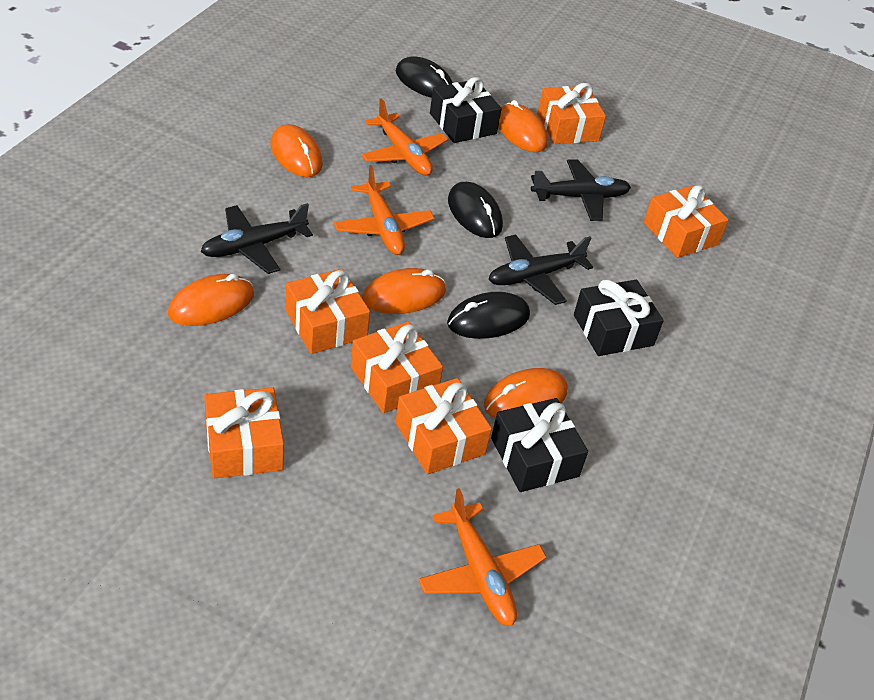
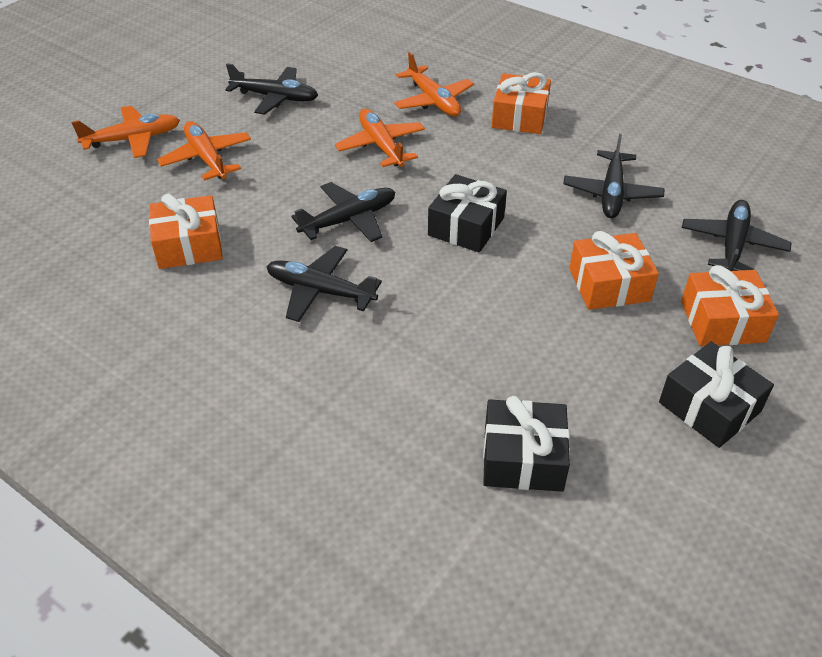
black mouse: [396,56,453,98] [447,292,530,339] [448,182,503,238] = 3 -> none = 0
black plane: [200,203,313,274] [489,234,593,305] [531,159,631,221] = 3 -> [225,63,318,115] [266,246,382,322] [291,182,395,242] [563,134,664,218] [682,200,792,271] = 5
orange gift: [204,387,284,479] [285,269,370,354] [351,321,443,413] [395,378,492,475] [537,83,606,144] [644,185,729,258] = 6 -> [149,193,223,269] [492,72,551,134] [569,231,659,310] [681,265,779,346] = 4
orange mouse: [168,274,254,326] [270,124,323,177] [362,268,446,314] [484,368,567,419] [498,100,548,152] = 5 -> none = 0
orange plane: [334,165,434,255] [361,98,448,176] [418,488,546,626] = 3 -> [71,106,180,158] [157,121,251,181] [335,109,425,167] [394,52,474,116] = 4

